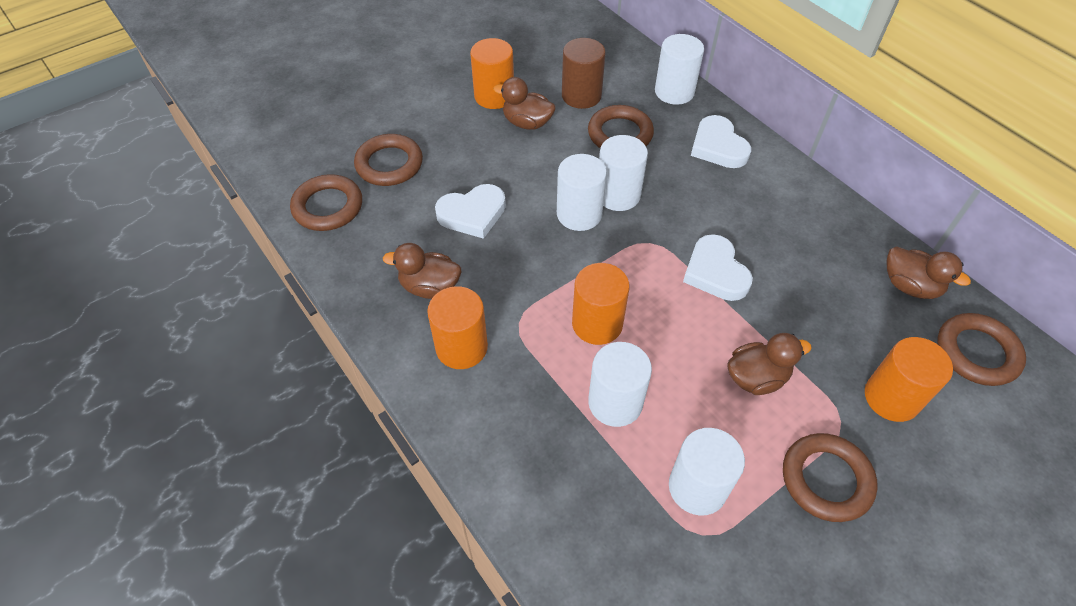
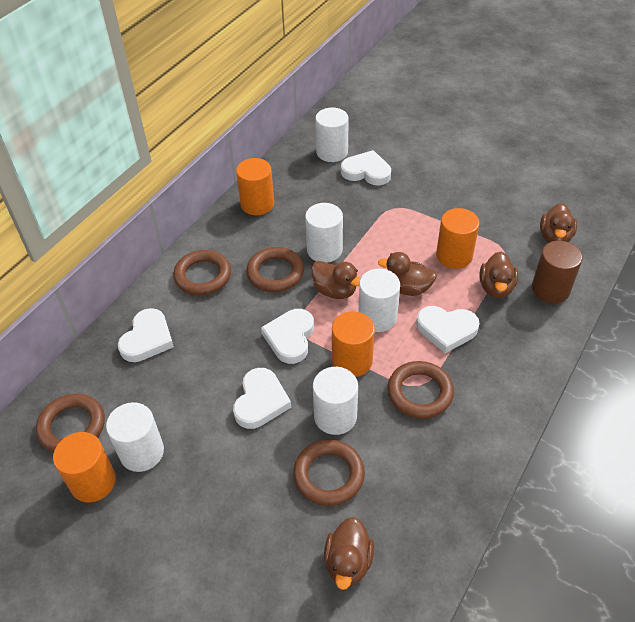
brown duck: [383,243,461,299] [493,77,556,130] [727,333,812,395] [886,246,971,299] = 4 -> [311,261,361,299] [324,517,374,590] [378,252,437,296] [479,252,518,298] [540,203,577,243] = 5
white heart: [435,184,506,239] [683,234,753,301] [691,115,751,168] = 3 -> [118,308,174,362] [233,368,291,429] [261,309,314,364] [341,150,391,186] [416,306,480,353] = 5

